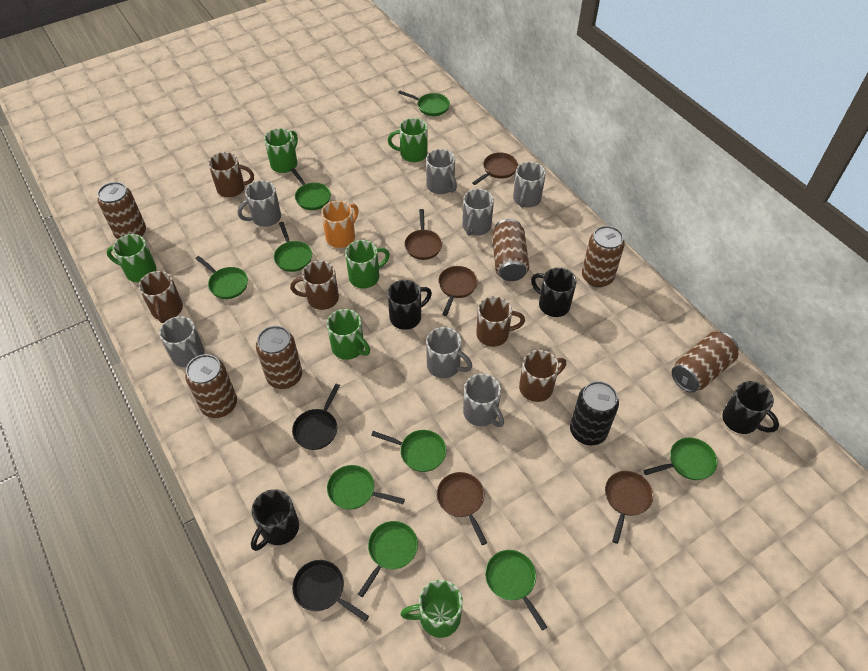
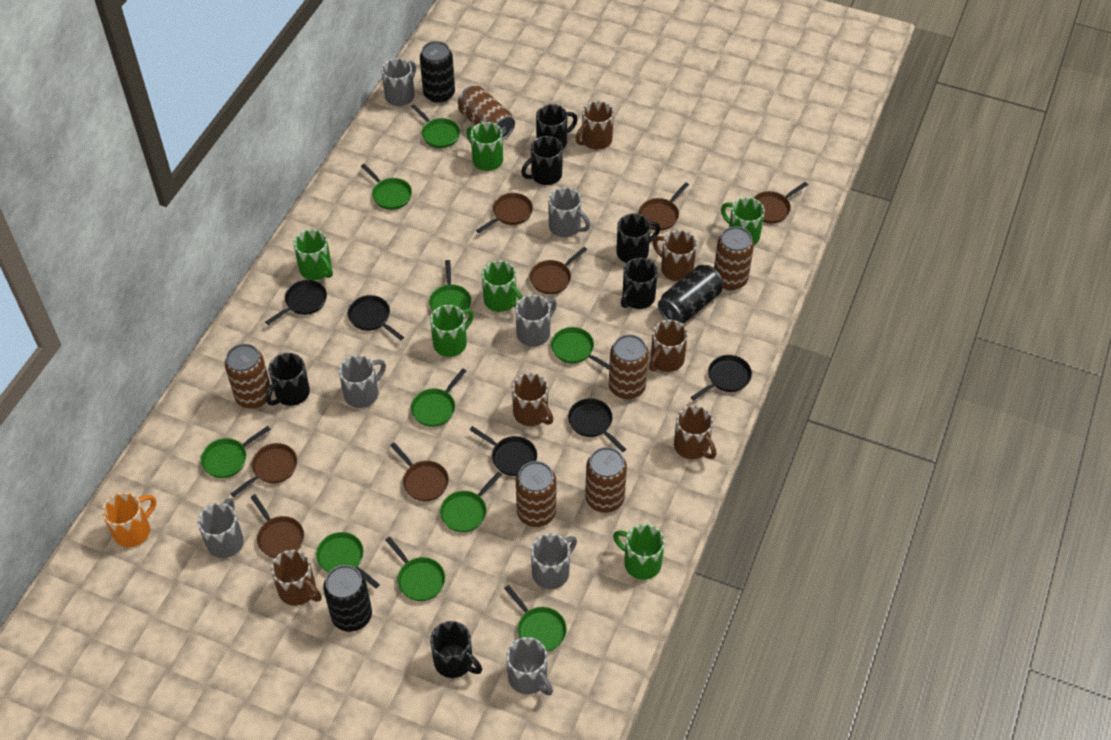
black can: [570,381,619,445] = 1 -> [323,565,372,632] [420,41,455,103] [658,265,723,323] = 3
black mug: [251,489,299,551] [387,280,432,330] [531,268,576,317] [722,381,779,434] = 4 -> [266,353,310,406] [430,621,482,678] [521,136,563,185] [536,104,578,149] [616,213,661,263] [621,258,658,309] = 6
black pan: [292,384,340,450] [292,560,369,622] = 2 -> [265,280,327,325] [347,295,404,340] [470,426,537,476] [568,398,626,452] [691,355,752,401] = 5
brown mug: [139,271,183,323] [208,152,254,197] [290,261,339,310] [476,296,525,347] [519,350,566,402] = 5 -> [271,550,322,606] [512,373,553,426] [575,101,614,150] [649,320,688,372] [653,230,697,281] [674,406,717,459] = 6
brown pan: [405,209,442,260] [437,472,487,545] [438,266,478,316] [472,152,518,185] [605,471,653,544] = 5 -> [231,443,297,497] [251,494,304,558] [390,442,449,501] [476,193,533,233] [529,247,587,294] [639,182,689,231] [753,182,808,223] = 7
green pan: [195,256,248,299] [274,222,312,272] [291,168,331,210] [327,465,405,510] [358,521,418,597] [371,430,446,472] [398,90,450,116] [485,550,547,631] [643,437,717,480] = 9 -> [201,426,271,478] [316,532,380,589] [361,164,412,210] [386,537,445,601] [411,104,460,148] [411,368,466,427] [429,260,471,311] [440,472,502,532] [504,585,567,652] [551,327,609,370] = 10

